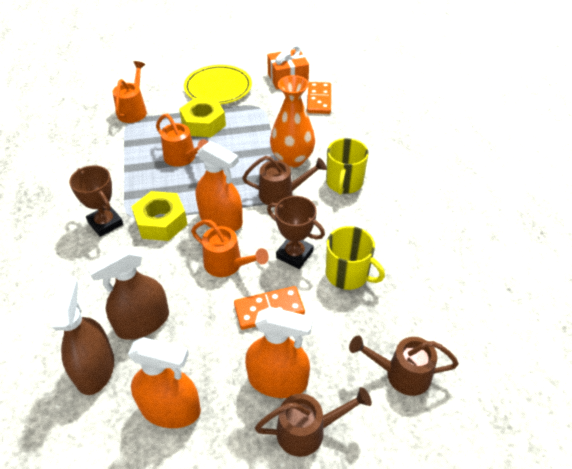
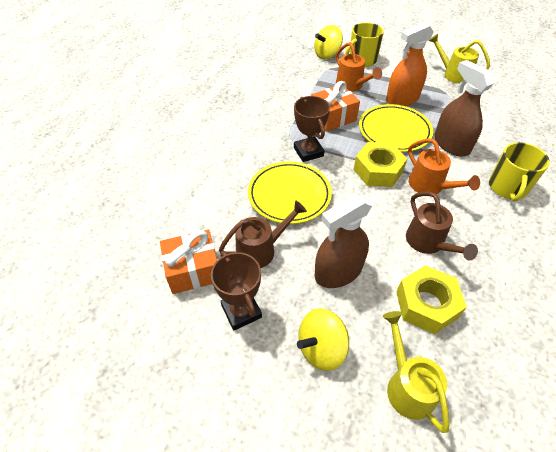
brown watering can: [242,156,326,205] [255,387,372,457] [349,336,459,396] = 3 -> [219,201,307,268] [406,192,478,261] = 2
orange domino: [234,286,305,330] [307,82,331,114] = 2 -> none = 0
orange gift: [267,44,309,89] = 1 -> [160,230,217,294] [311,81,360,132] = 2
orange spray bottle: [128,337,201,428] [196,141,243,231] [245,307,313,398] = 3 -> [386,23,434,106] = 1
orange vase: [270,75,315,168] = 1 -> none = 0
orange watering can: [112,61,147,123] [156,114,208,167] [191,220,269,277] = 3 -> [336,42,382,92] [408,138,480,194] = 2
yellow plate: [184,65,252,104] = 1 -> [248,161,332,224] [359,104,433,152] = 2
yellow spinning top: none = 0 -> [297,308,349,371] [314,25,343,59] = 2
yellow watering can: none = 0 -> [383,311,450,433] [429,34,490,84] = 2

